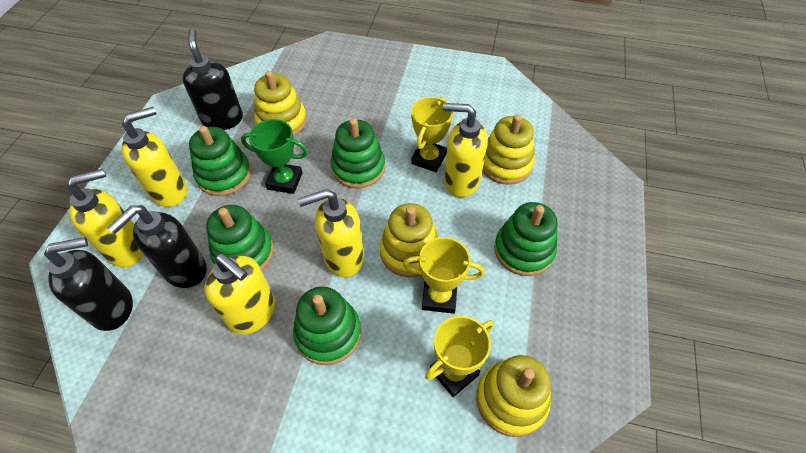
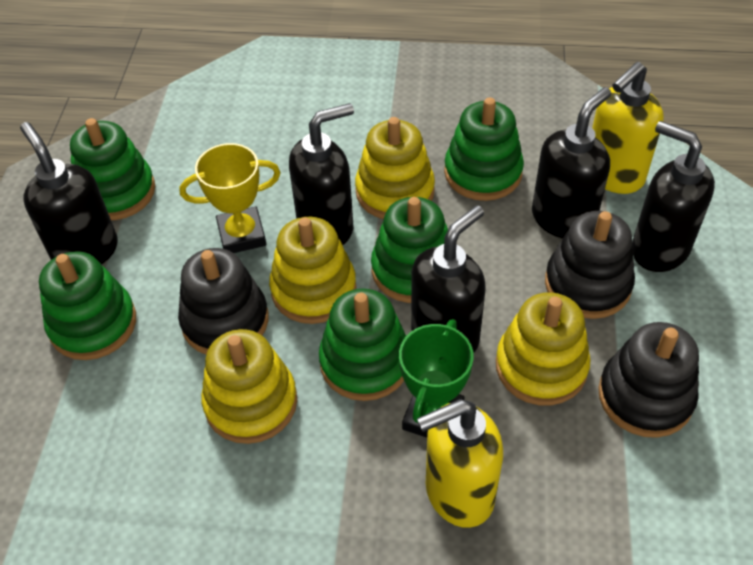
black soap dispenser: [44,237,133,331] [107,205,207,288] [182,28,243,130] = 3 -> [20,122,118,265] [289,103,354,245] [411,205,486,353] [532,87,611,239] [632,121,715,272] = 5
black stacking toy: none = 0 -> [178,248,269,355] [545,211,635,319] [598,322,699,438] = 3
yellow soap dispenser: [67,169,144,267] [121,107,187,207] [205,254,275,335] [298,189,364,277] [443,103,488,197] = 5 -> [417,399,503,528] [592,62,664,194] = 2
yellow trophy: [403,237,485,314] [411,97,453,172] [425,316,494,397] = 3 -> [179,143,281,253] = 1

